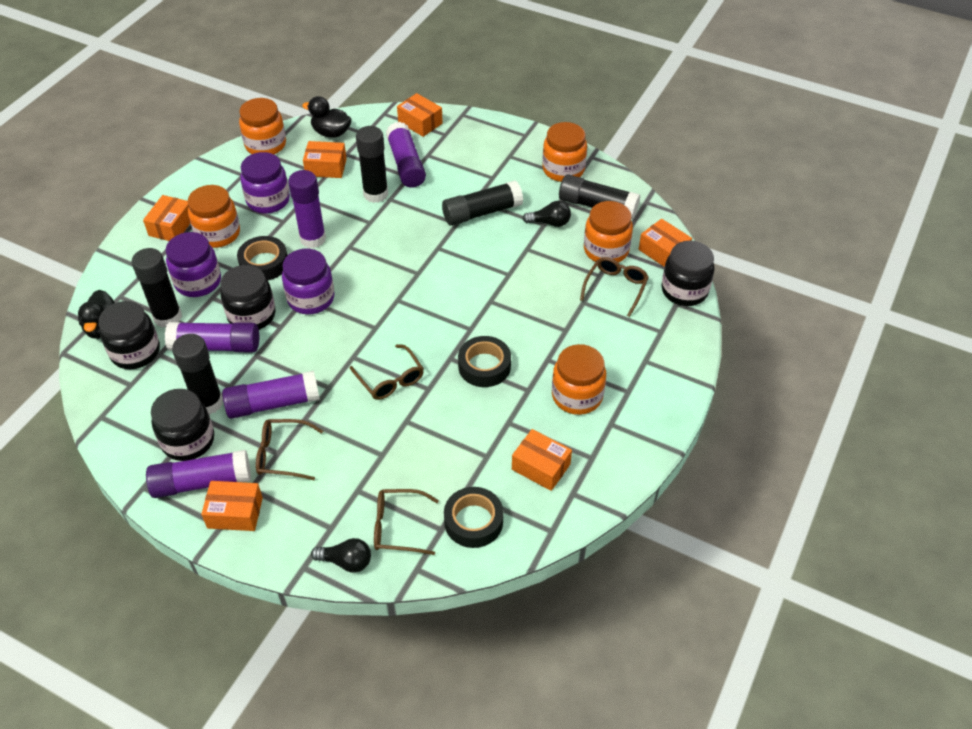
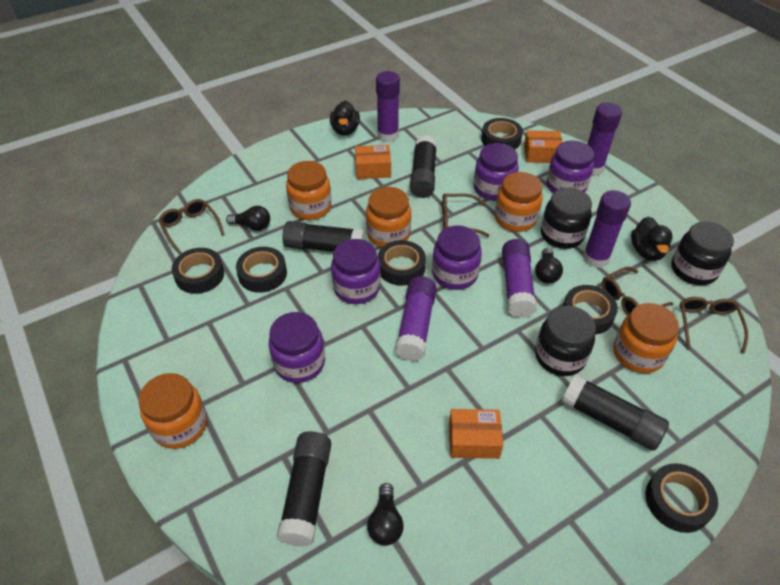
black glue stick: [132,248,182,328] [172,334,223,415] [356,126,388,203] [442,180,523,226] [559,174,640,219] = 5 -> [277,431,331,547] [282,221,365,252] [410,135,437,198] [562,375,669,451] = 4
black jar: [98,301,160,369] [151,389,214,461] [220,265,276,330] [662,241,714,306] = 4 -> [535,306,596,376] [541,188,592,249] [671,221,734,285] = 3
black light bulb: [311,538,371,573] [522,201,571,227] = 2 -> [226,206,270,231] [367,483,404,546] [535,248,563,284] = 3
black tape: [237,236,288,280] [444,487,503,548] [458,336,511,387] = 3 -> [172,248,224,294] [236,247,287,293] [378,240,426,286] [481,118,523,149] [563,285,618,335] [645,463,718,533] = 6
orange box: [143,195,190,241] [201,481,263,531] [303,141,347,178] [397,93,443,137] [512,429,572,491] [639,219,692,267] = 6 -> [355,145,391,179] [449,409,503,459] [524,130,562,163] = 3
purple jar: [165,232,221,297] [240,152,290,214] [282,249,335,314] = 3 -> [269,312,325,383] [331,239,381,304] [432,226,482,290] [474,143,519,201] [546,141,594,193] = 5

